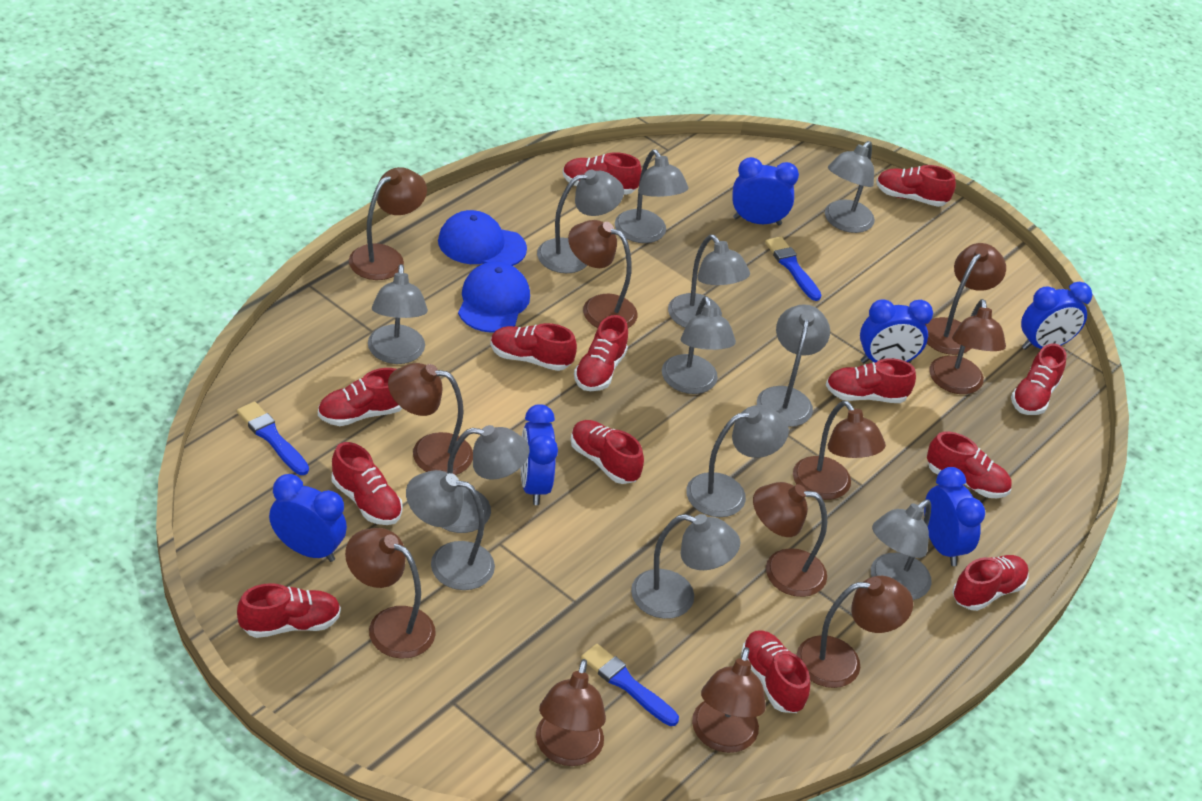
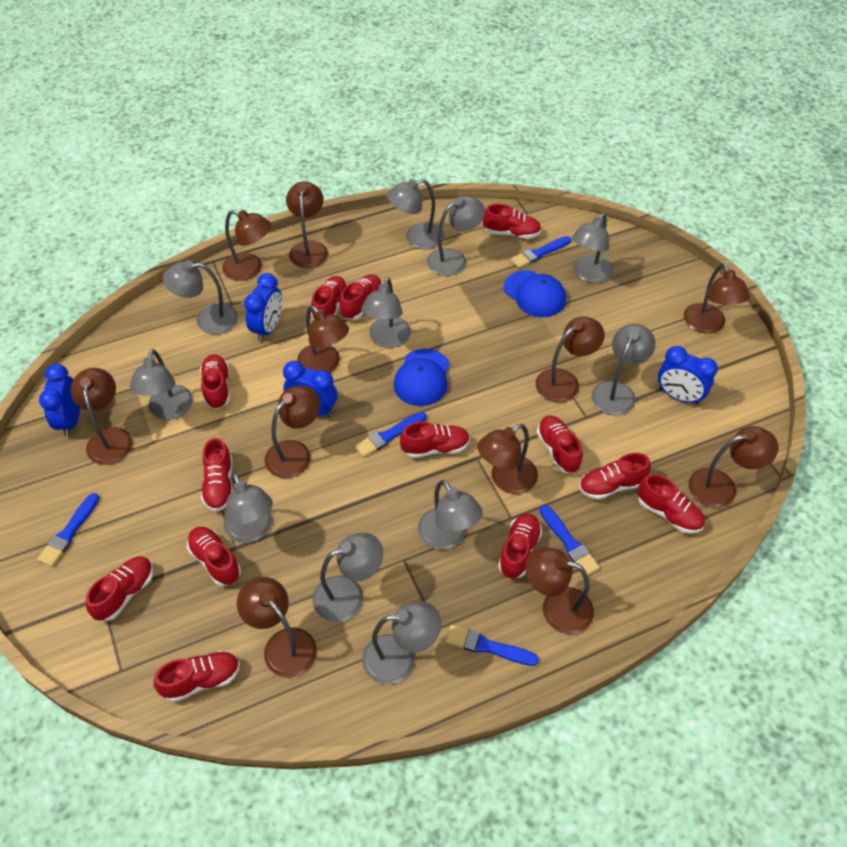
blue brush: [237,402,309,475] [581,644,679,726] [765,237,821,301] = 3 -> [37,493,99,567] [355,412,427,457] [445,625,539,666] [510,236,571,268] [540,505,600,575] = 5
blue clock: [269,474,347,562] [521,404,558,505] [732,157,799,225] [860,299,933,364] [924,467,985,566] [1021,282,1093,350] = 6 -> [39,364,80,437] [244,273,282,342] [283,361,338,417] [658,346,718,405] = 4
grey lamp: [368,264,428,364] [406,470,495,590] [441,425,530,533] [537,170,624,273] [615,149,688,243] [631,514,740,619] [662,296,736,394] [668,235,750,328] [686,405,789,517] [757,304,830,427] [825,141,875,233] [871,500,931,600] = 12 -> [130,349,193,420] [163,261,238,334] [224,473,273,543] [312,533,383,622] [361,277,411,348] [362,602,441,684] [387,179,444,249] [418,480,482,550] [427,196,485,276] [572,213,613,283] [592,324,656,416] = 11

